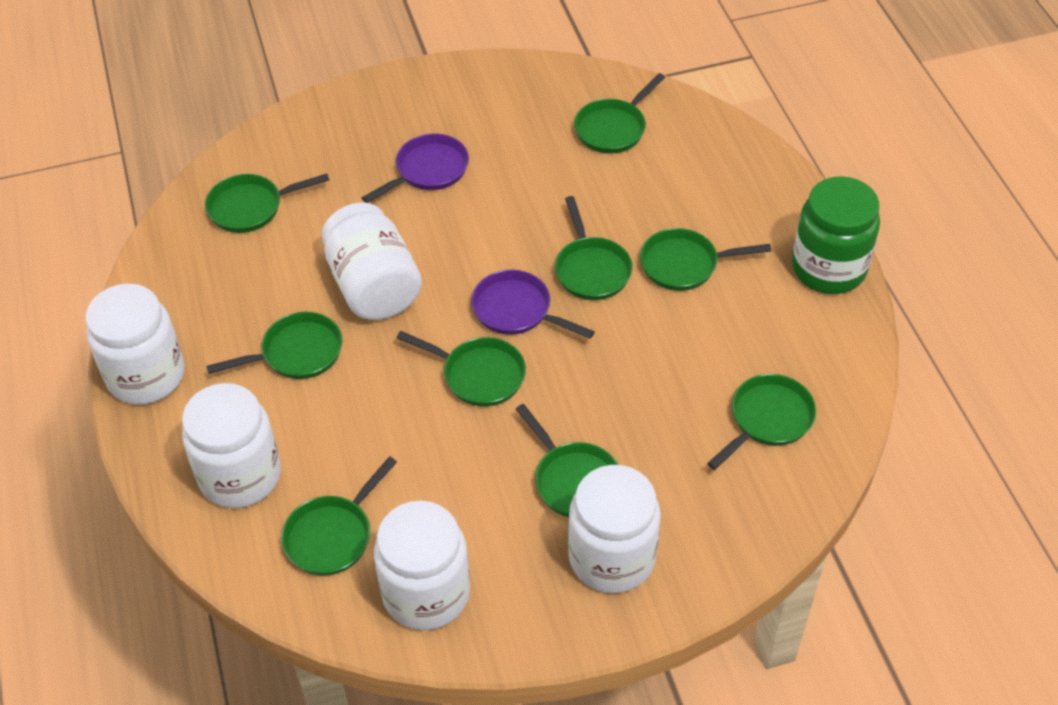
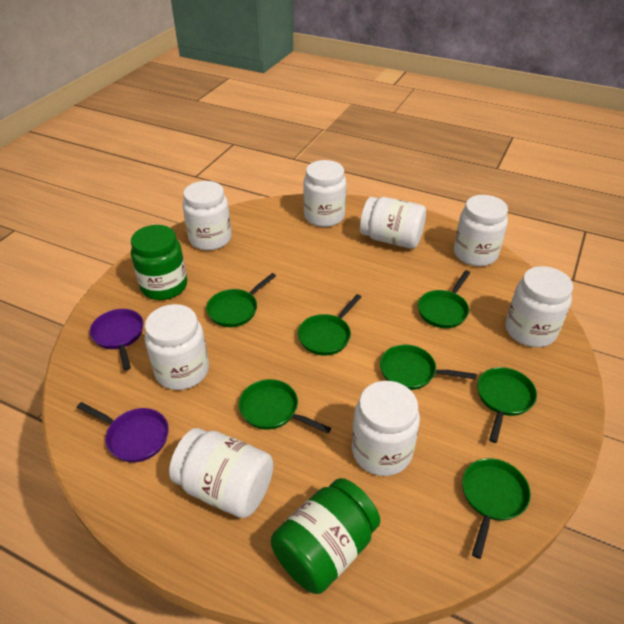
green jar: [792,176,880,294] = 1 -> [131,225,187,300] [271,478,380,594] = 2
green pan: [205,174,329,233] [207,312,343,379] [281,456,397,576] [397,331,526,406] [516,404,618,517] [555,196,633,300] [574,73,665,154] [640,228,771,291] [707,374,816,470] = 9 -> [206,273,276,327] [239,379,331,434] [298,294,361,356] [380,345,477,390] [418,270,470,328] [462,458,531,559] [477,367,537,443] = 7
white jar: [86,284,185,405] [182,383,281,508] [322,202,422,320] [374,500,470,630] [568,465,661,593] = 5 -> [145,304,209,390] [169,428,273,518] [182,181,232,250] [303,160,346,227] [352,381,420,476] [360,197,426,249] [454,195,508,266] [506,266,573,347] = 8

